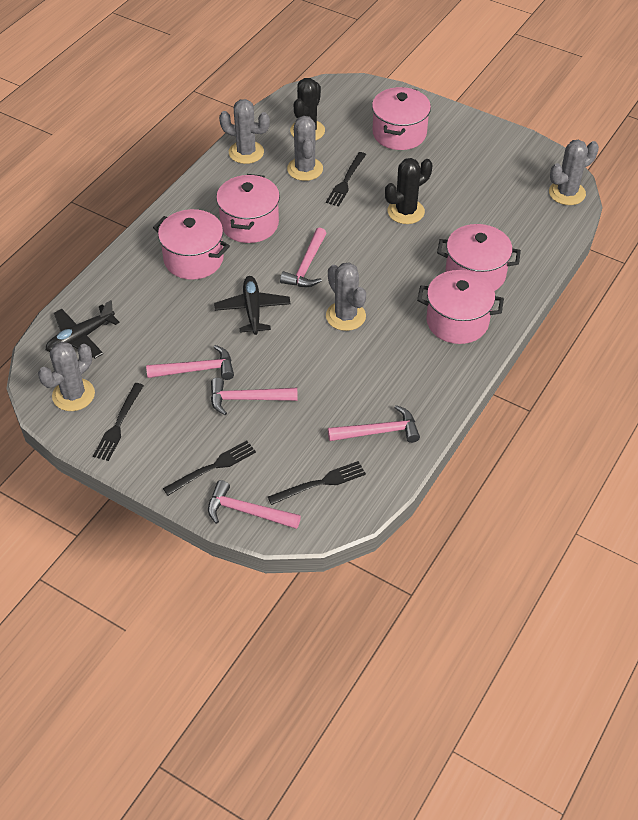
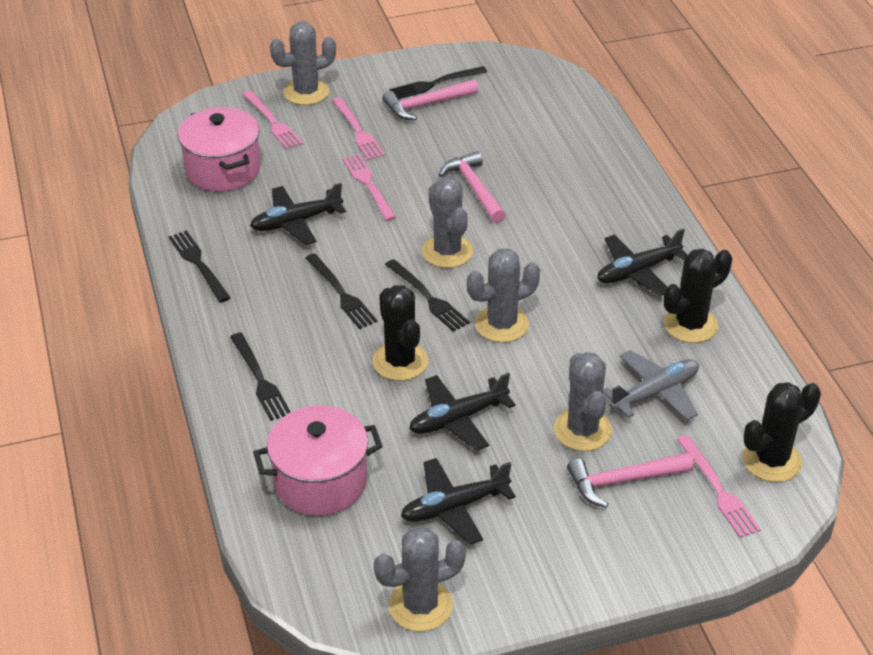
black cactus: [290,78,325,141] [385,158,432,224] = 2 -> [373,285,428,381] [664,249,732,343] [742,382,821,482] = 3
black fork: [93,383,144,461] [163,441,256,496] [268,461,366,505] [326,152,366,207] = 4 -> [169,230,231,302] [230,333,291,421] [305,253,377,329] [385,259,470,332] [390,66,487,99] = 5
black plane: [46,300,120,359] [214,276,290,335] = 2 -> [250,183,346,245] [401,458,516,545] [409,373,516,451] [597,228,688,296] = 4
grey plane: none = 0 -> [603,350,699,421] = 1
pink fork: none = 0 -> [243,90,303,149] [332,97,385,160] [342,154,396,221] [677,435,761,538] = 4
pink hammer: [146,345,234,380] [208,480,301,529] [211,378,298,415] [280,228,326,287] [328,405,420,443] = 5 -> [382,79,478,120] [439,151,506,223] [567,452,694,508] = 3
pink pot: [153,209,230,280] [216,174,280,243] [372,87,431,150] [417,270,504,344] [437,224,521,291] = 5 -> [178,107,261,191] [253,405,383,516] = 2

